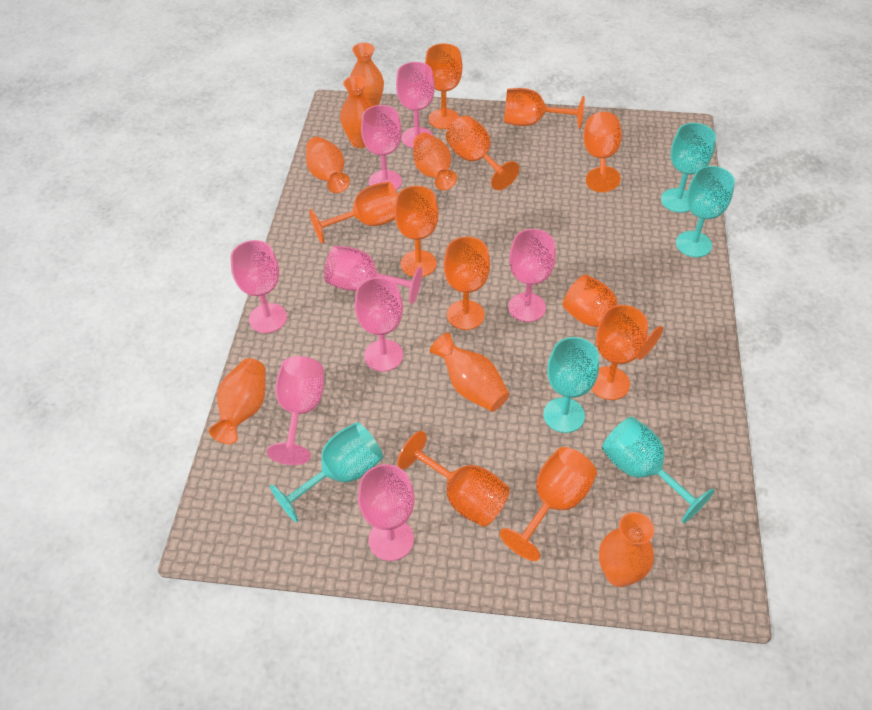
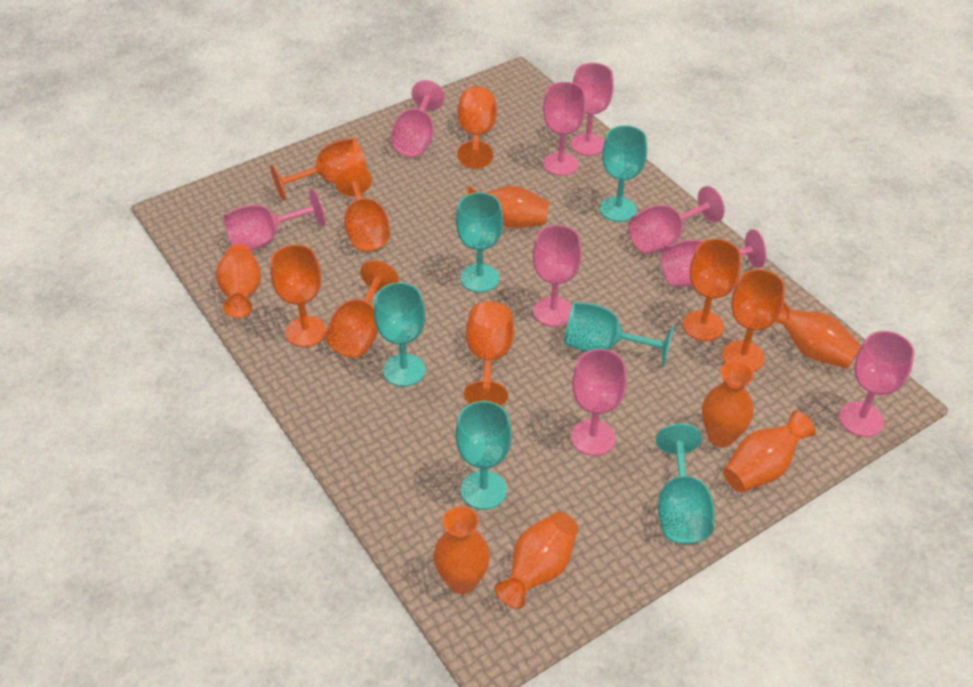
orange goblet: [309,182,397,244] [394,186,438,277] [397,431,510,527] [425,43,463,129] [444,237,490,330] [446,116,519,190] [500,447,597,561] [504,88,585,129] [563,275,663,360] [583,112,622,192] [591,305,648,400] = 11 -> [270,138,367,201] [271,244,327,347] [326,260,399,358] [335,165,390,251] [457,86,497,169] [464,301,514,406] [683,239,741,341] [722,269,785,372] = 8
pink goblet: [230,240,287,333] [267,356,324,465] [324,245,422,304] [355,277,403,371] [358,464,415,561] [361,105,402,190] [396,62,435,148] [508,229,556,322] = 8 -> [224,189,325,250] [391,80,445,157] [533,225,582,327] [543,82,586,176] [571,63,614,156] [571,349,627,456] [628,186,725,254] [661,229,766,287] [839,331,915,437] = 9
turquoise goblet: [270,422,383,522] [543,337,599,433] [602,417,715,523] [661,123,716,213] [676,166,735,257] = 5 -> [374,282,426,387] [456,192,503,292] [456,401,512,510] [564,302,674,367] [600,125,647,222] [656,423,715,544] = 6

